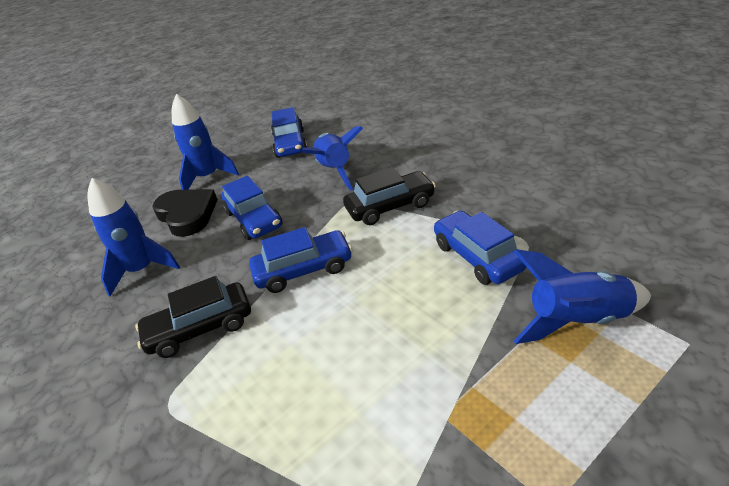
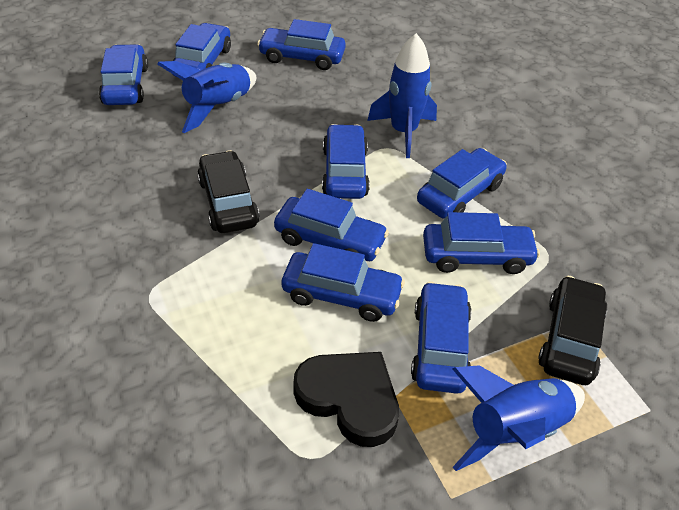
blue car: [221,176,282,240] [249,227,353,293] [271,107,308,158] [434,211,526,285] = 4 -> [99,44,148,105] [172,23,231,77] [257,19,346,70] [274,189,389,261] [282,243,405,322] [322,124,370,199] [411,281,472,394] [417,148,507,219] [423,212,540,274] = 9
blue rocket: [87,178,180,296] [172,94,239,190] [302,126,363,191] [514,249,652,344] = 4 -> [157,61,256,133] [367,33,437,158] [452,365,585,471] = 3

